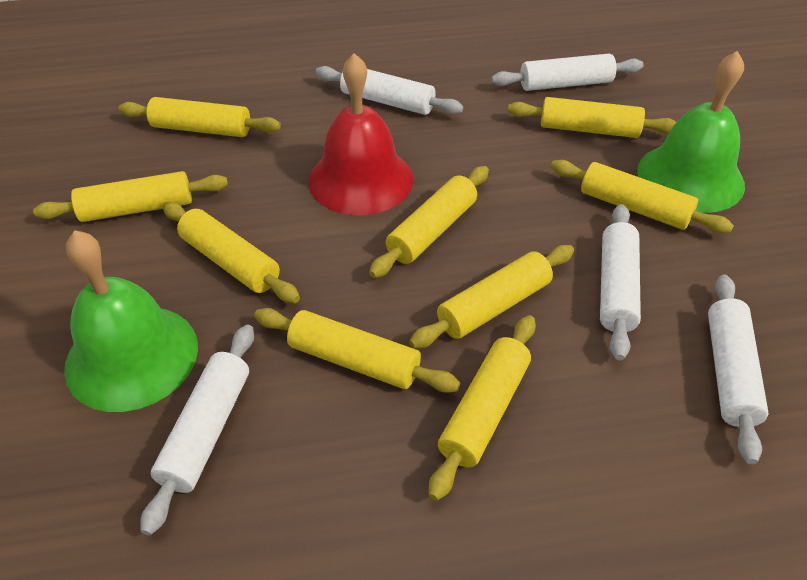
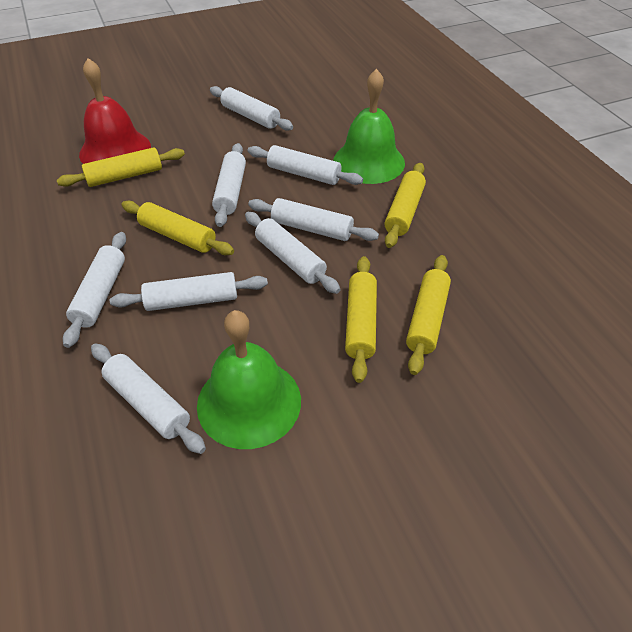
white rolling pin: [140,324,254,535] [316,66,463,115] [491,54,644,91] [600,204,641,360] [708,275,769,464] = 5 -> [63,232,126,348] [91,344,206,454] [110,272,268,311] [210,86,293,131] [212,143,246,227] [245,212,340,294] [248,145,363,185] [248,198,379,241] = 8
yellow rolling pin: [33,171,228,222] [119,97,281,137] [163,202,300,303] [254,308,460,393] [369,166,489,278] [409,245,574,349] [428,315,536,501] [508,97,676,138] [551,160,734,233] = 9 -> [57,147,185,187] [122,201,234,255] [345,256,377,383] [385,163,426,248] [406,255,451,375] = 5

